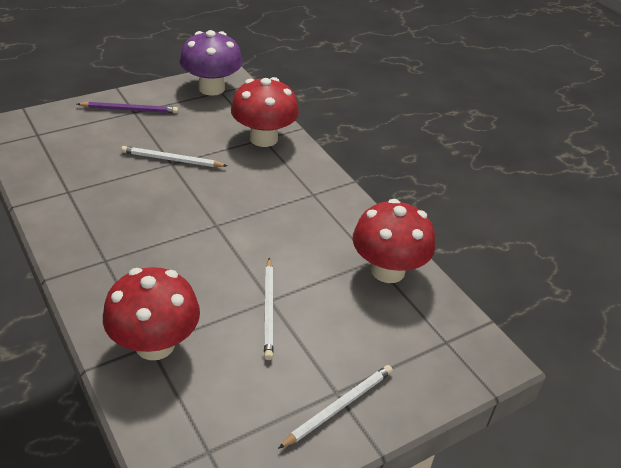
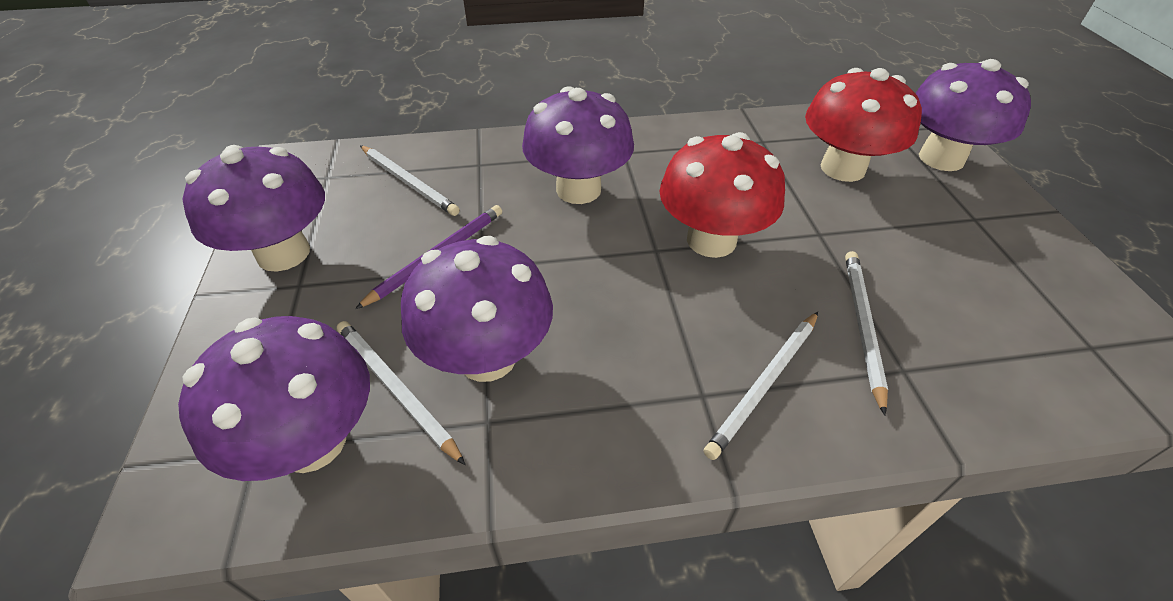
purple mushroom: [180,30,243,96] = 1 -> [178,316,370,481] [182,145,325,272] [401,236,553,382] [522,86,634,204] [915,59,1031,171] = 5
red mushroom: [103,267,200,360] [231,77,299,147] [352,199,435,283] = 3 -> [660,132,785,258] [805,68,922,182] = 2
white pencil: [121,146,227,167] [264,258,274,360] [278,365,393,449] = 3 -> [337,321,465,465] [360,145,460,216] [704,312,818,460] [845,251,888,415] = 4

